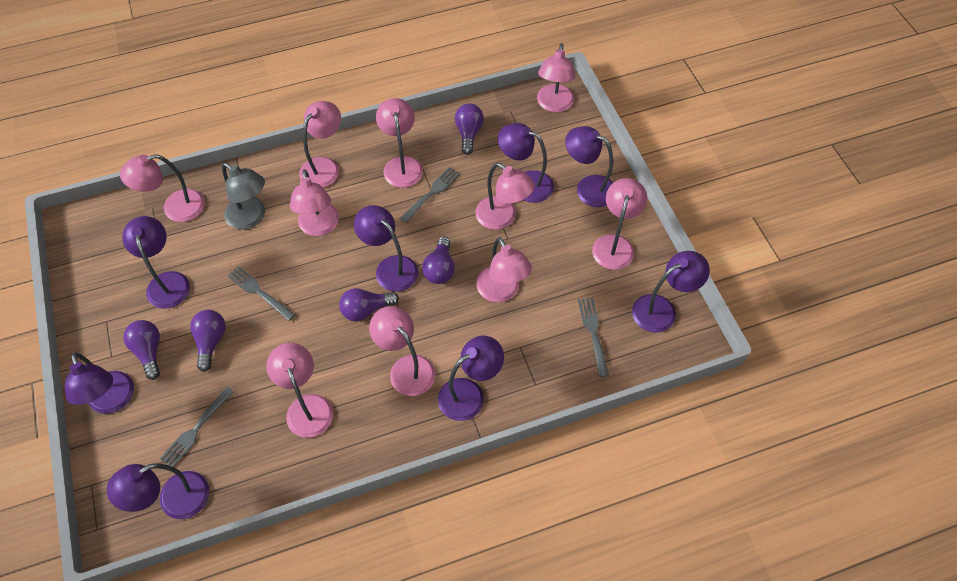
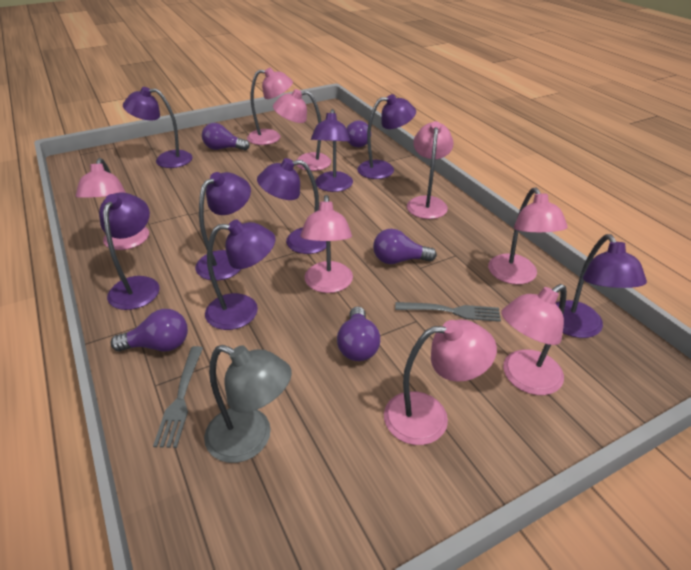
grey fork: [160,387,234,467] [227,266,295,321] [400,167,460,223] [578,297,609,377] = 4 -> [153,346,203,448] [395,302,501,322] = 2
pink lamp: [120,154,205,222] [267,343,333,438] [290,169,339,236] [299,101,341,188] [369,306,435,396] [376,98,423,188] [475,163,535,230] [476,237,532,302] [537,43,575,112] [592,178,647,270] = 10 -> [76,158,149,250] [247,68,293,145] [273,89,331,171] [300,195,353,293] [384,320,497,445] [407,121,454,219] [488,187,568,284] [501,284,567,395] = 8

